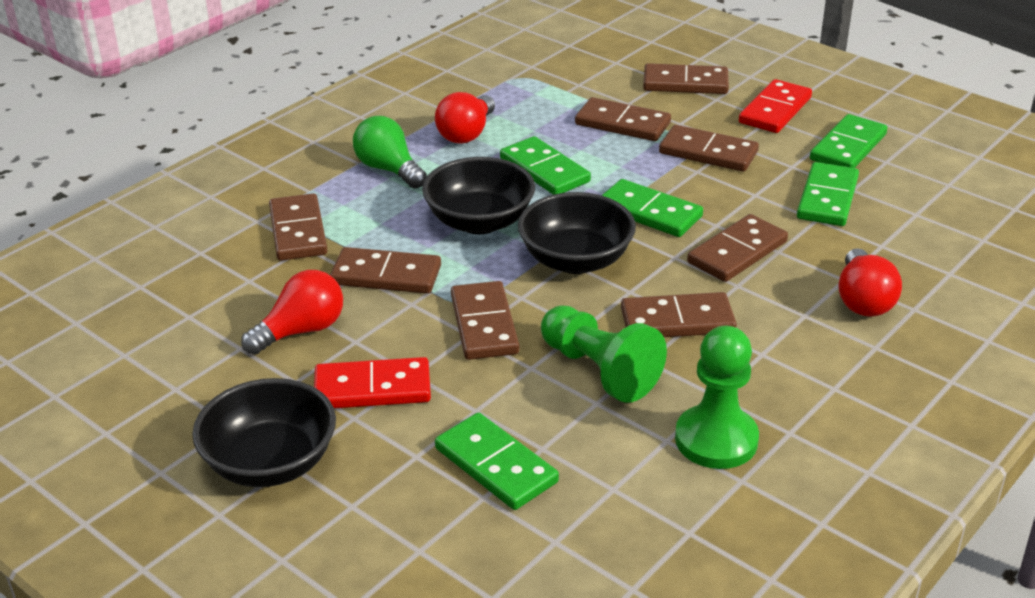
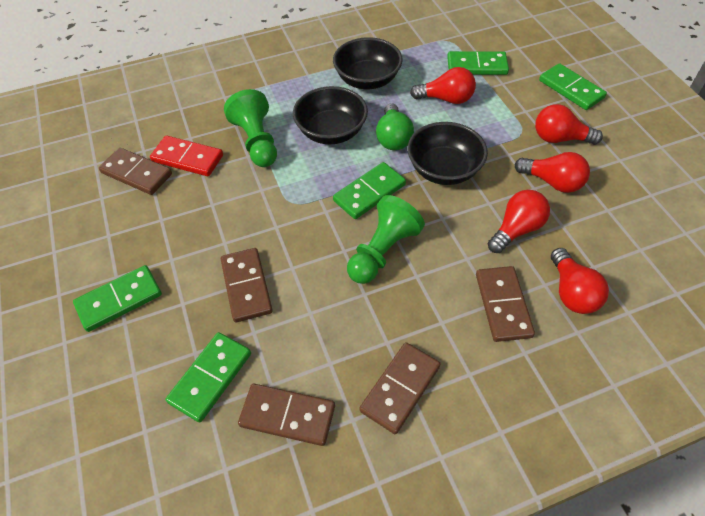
brown domino: [269,193,328,261] [330,247,441,294] [451,281,519,360] [575,97,671,141] [621,292,737,337] [643,63,729,94] [659,125,759,172] [687,214,788,282] = 8 -> [99,148,172,195] [221,248,273,322] [238,384,335,446] [360,342,440,434] [476,266,535,342] = 5
red domino: [314,357,431,408] [739,79,812,133] = 2 -> [150,136,223,176] = 1
red light bulb: [241,270,343,354] [435,92,495,144] [839,248,902,317] = 3 -> [410,67,476,104] [488,190,550,253] [514,152,590,193] [535,104,603,145] [551,248,609,314] = 5

